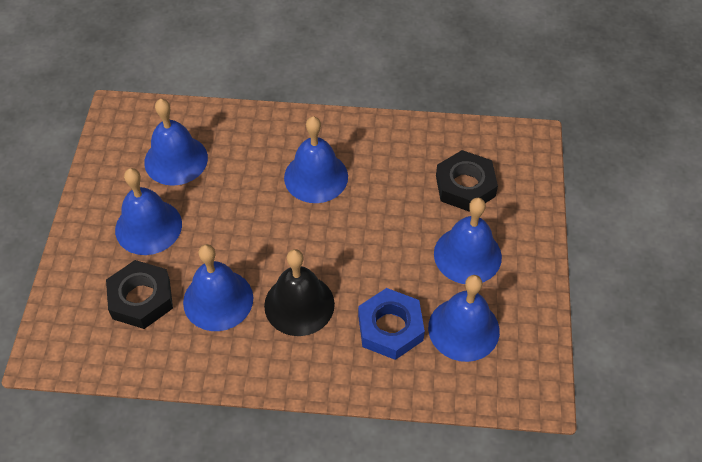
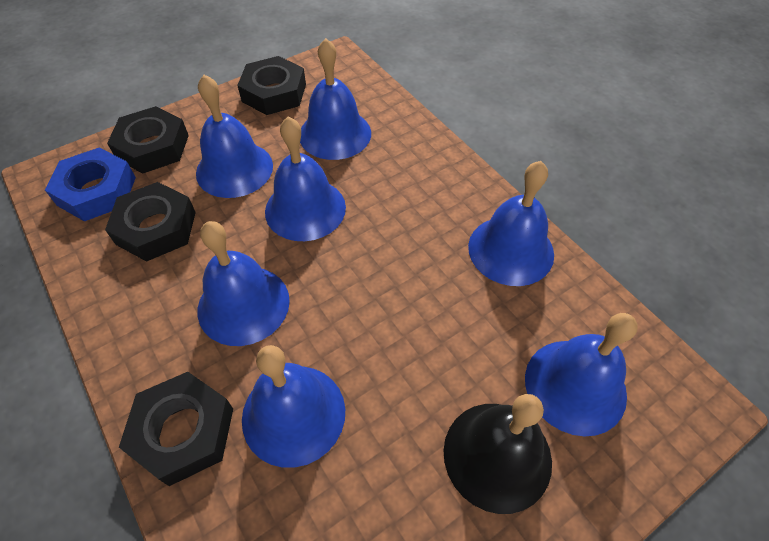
black nut: [106,260,173,329] [436,150,498,212] = 2 -> [105,182,196,262] [107,106,189,174] [119,372,233,486] [237,56,306,115] = 4
blue bell: [115,168,182,255] [144,99,208,186] [183,244,253,331] [284,116,348,203] [428,275,500,362] [434,198,502,284] = 6 -> [196,75,273,198] [198,221,290,346] [242,345,345,468] [265,117,346,241] [300,38,371,160] [468,161,554,286] [525,313,637,436] = 7

